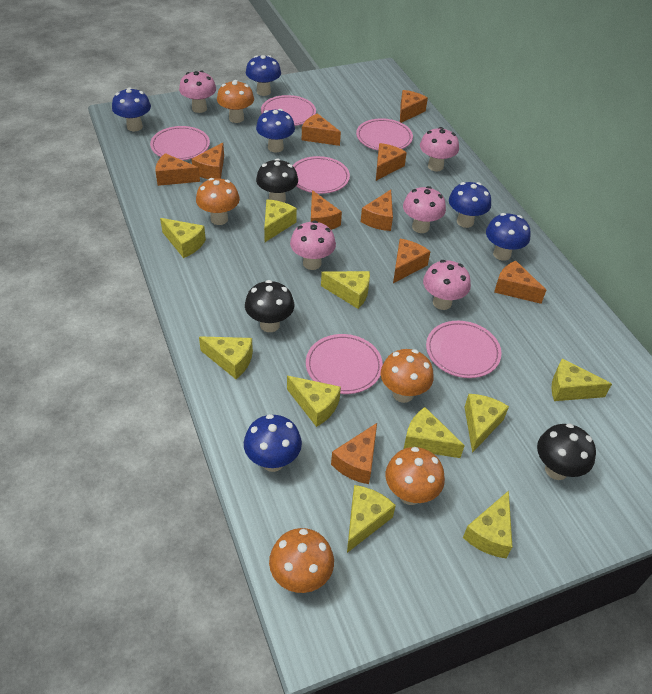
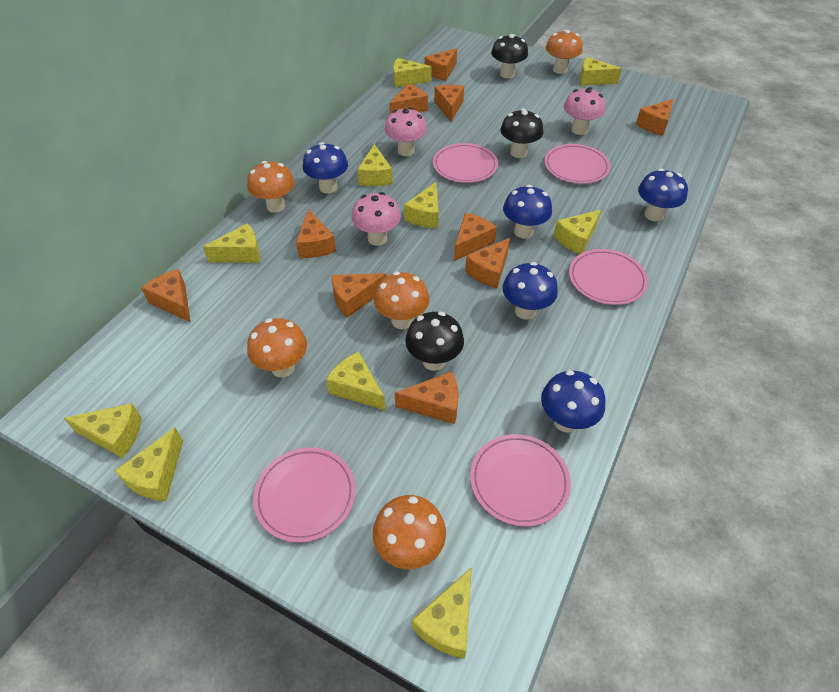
blue mushroom: [112,87,151,131] [244,414,302,472] [246,55,281,96] [256,109,295,153] [449,182,491,228] [486,213,531,261] = 6 -> [303,142,348,194] [503,185,552,238] [503,262,558,320] [541,370,606,433] [638,169,688,221] = 5
pink mushroom: [179,71,216,113] [290,221,336,270] [403,186,446,233] [420,127,459,171] [423,260,471,310] = 5 -> [351,192,401,246] [385,107,427,156] [564,87,605,135] = 3
pink plate: [150,126,210,160] [261,95,316,126] [292,156,350,194] [306,334,383,394] [356,118,413,150] [426,321,501,378] = 6 -> [253,447,356,543] [433,143,498,183] [470,434,571,526] [544,144,611,184] [569,249,648,305] = 5

